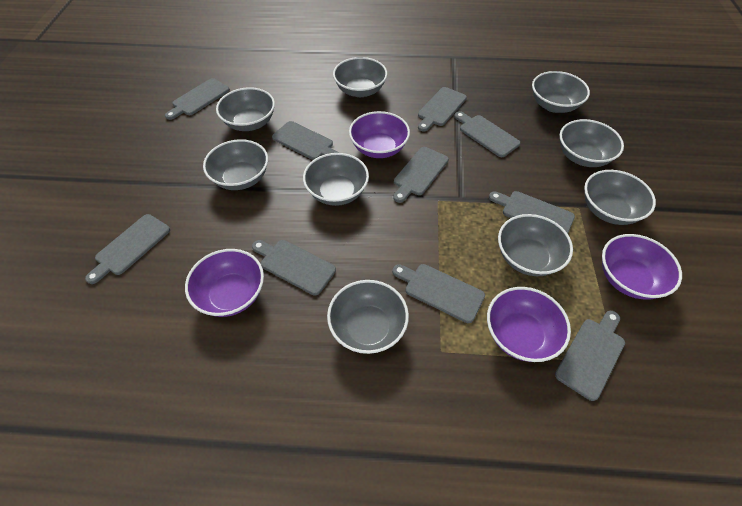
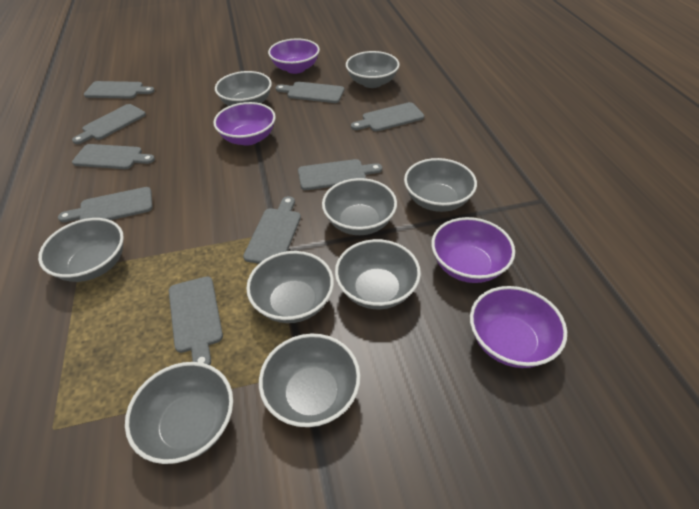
grey cutting board: [85,214,170,284] [165,78,230,120] [252,240,336,295] [272,121,339,160] [392,264,485,323] [394,147,449,203] [418,87,467,131] [454,111,520,157] [489,191,575,234] [555,311,625,401] = 10 -> [58,187,153,222] [72,104,146,144] [72,144,155,169] [84,81,155,99] [169,276,223,365] [243,196,301,264] [276,82,344,103] [298,159,382,190] [351,102,424,131] = 9

